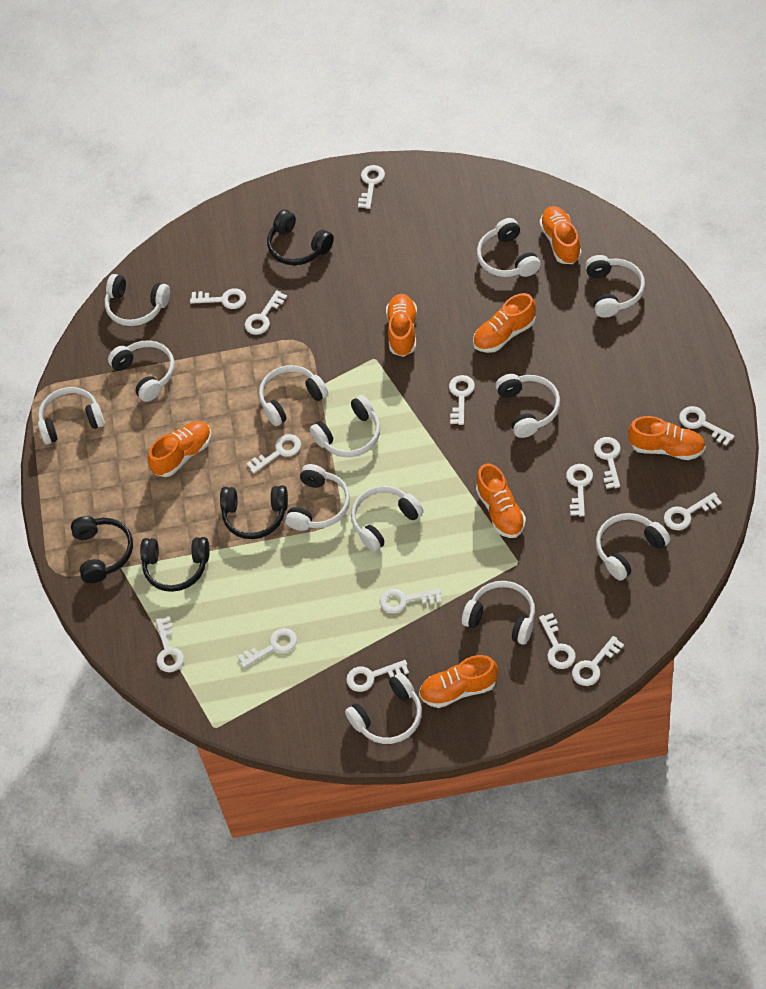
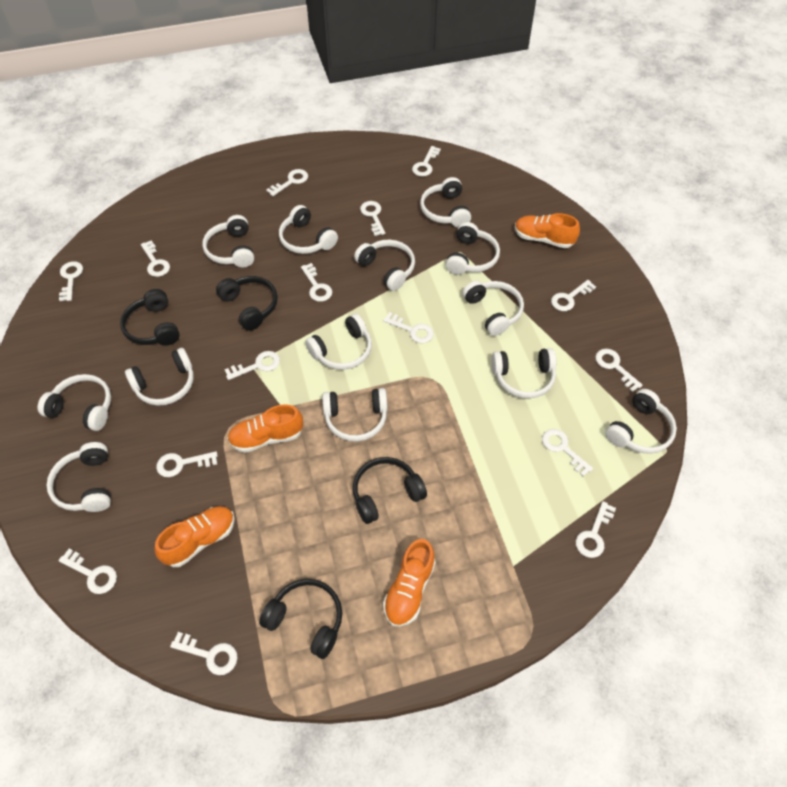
orange shoe: [148,421,211,477] [386,294,417,357] [419,655,498,708] [473,293,536,353] [476,463,526,538] [539,206,582,264] [628,416,706,460] = 7 -> [154,506,235,567] [227,404,303,453] [383,539,435,627] [515,213,580,248] = 4

